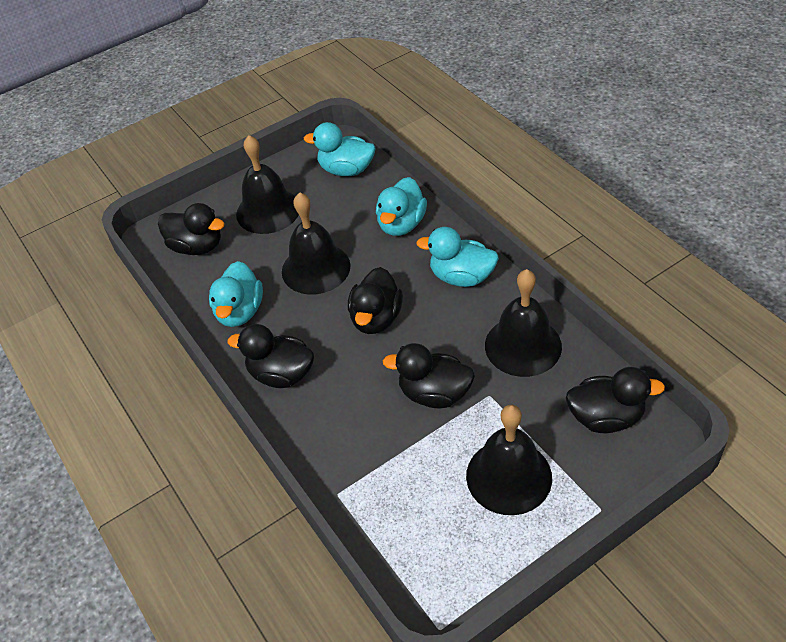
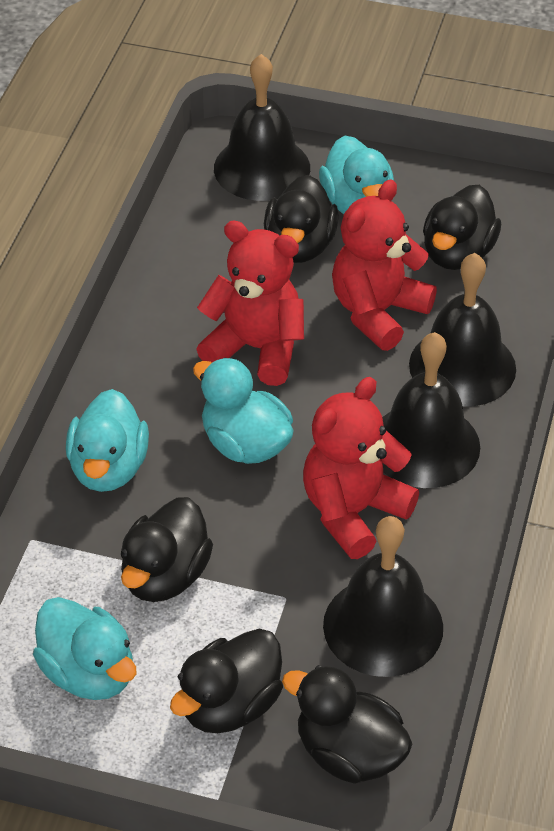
red teddy bear: none = 0 -> [196,220,304,386] [303,377,419,559] [332,180,437,351] = 3

